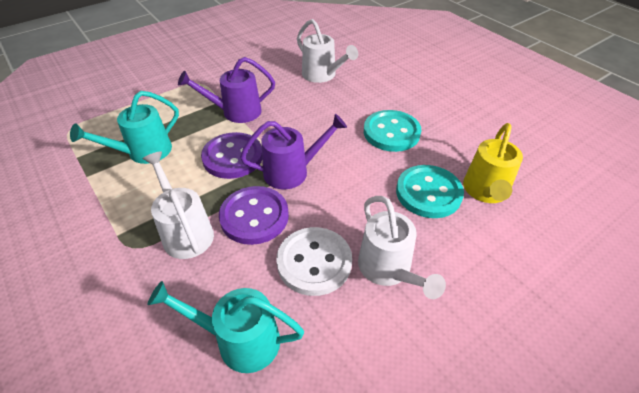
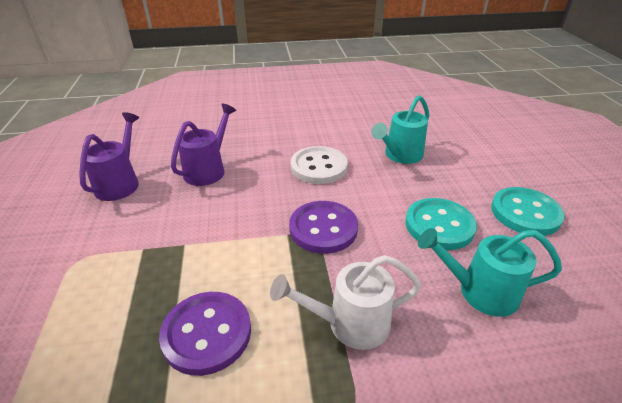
white watering can: [142,151,214,259] [297,19,358,83] [358,196,446,299] = 3 -> [270,255,421,350] = 1
yellow watering can: [463,123,523,203] = 1 -> none = 0

